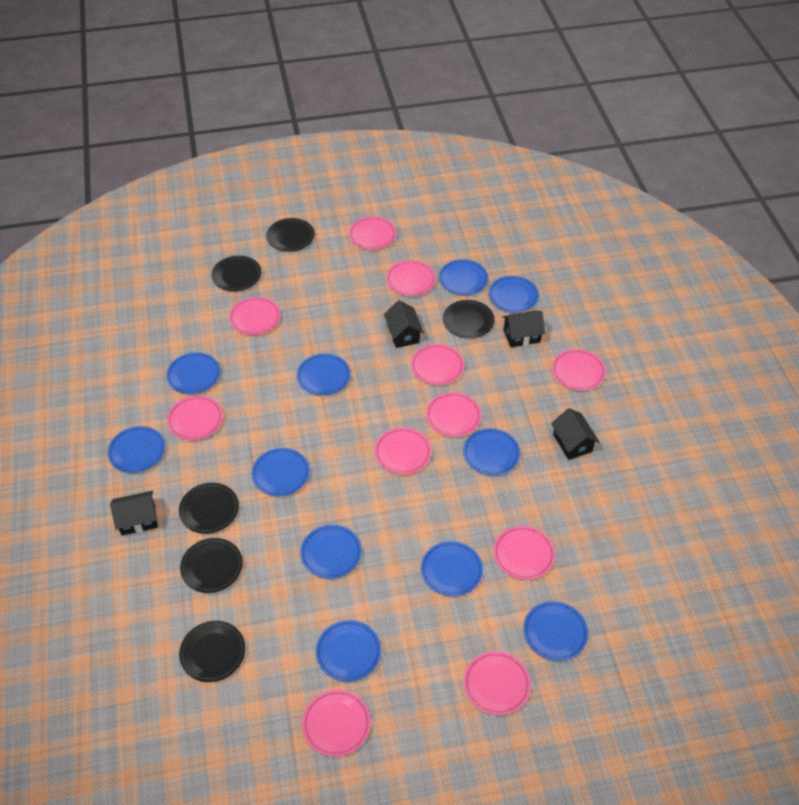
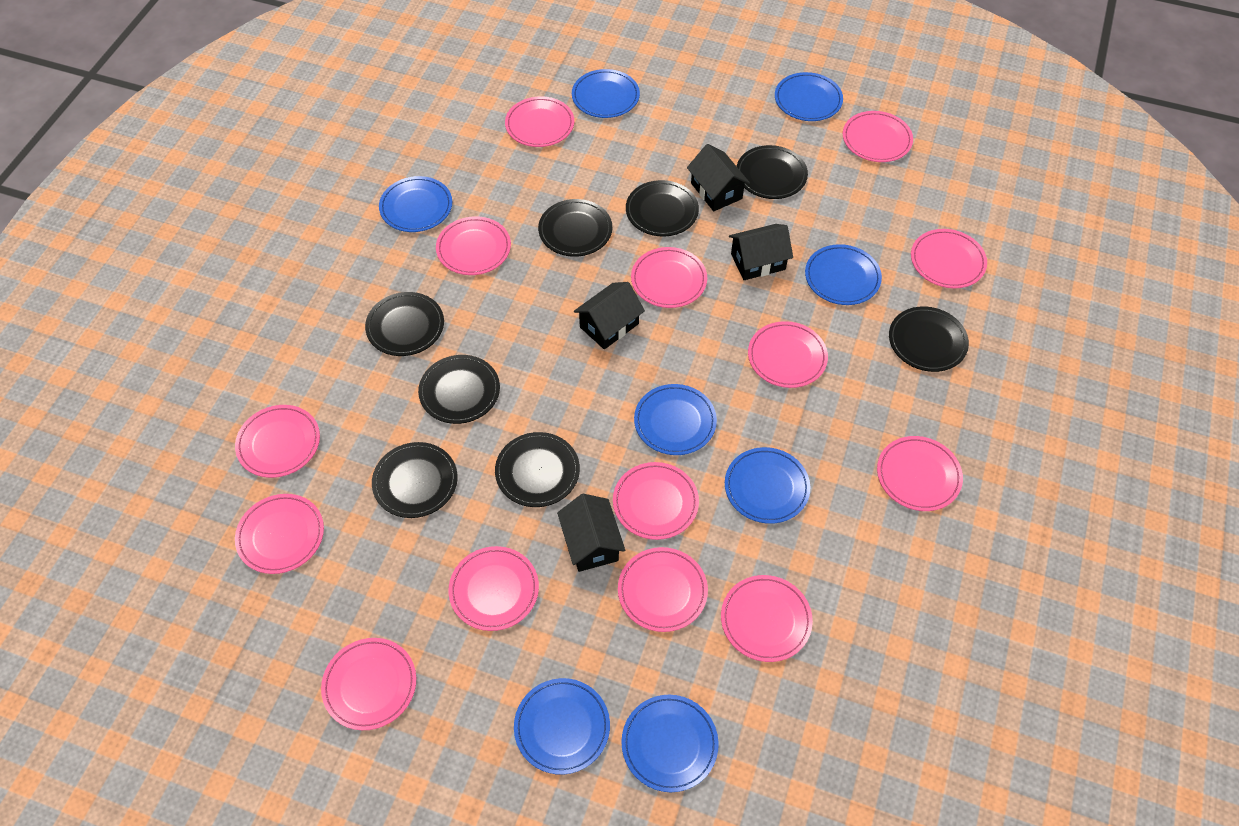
black plate: [179,483,239,534] [179,621,245,682] [180,538,243,593] [211,256,261,291] [266,218,314,252] [443,300,494,338] = 6 -> [365,292,444,356] [372,442,458,518] [418,355,500,424] [495,432,580,507] [538,199,612,257] [626,180,699,236] [737,145,808,199] [889,306,969,372] = 8
blue plate: [107,426,165,473] [166,352,221,394] [251,448,310,496] [297,354,351,396] [300,525,362,579] [316,620,381,682] [421,541,483,597] [439,259,489,295] [463,428,520,475] [488,276,539,313] [523,601,588,661] = 11 -> [379,176,452,232] [514,678,610,775] [572,69,640,118] [621,695,719,792] [634,384,717,455] [725,447,810,524] [775,72,843,121] [805,244,882,305] = 8
pink plate: [167,396,223,440] [229,297,281,335] [302,690,371,757] [349,216,397,250] [374,428,431,475] [386,260,436,296] [411,344,464,385] [426,392,481,437] [464,651,531,715] [493,526,555,580] [552,349,606,391] = 11 -> [235,405,320,478] [235,494,324,574] [321,638,416,730] [436,216,511,275] [449,546,539,631] [505,96,574,147] [613,462,699,540] [618,547,708,632] [631,247,707,308] [721,575,813,662] [748,321,828,388] [843,111,913,162] [877,436,963,511] [911,229,987,288] = 14

